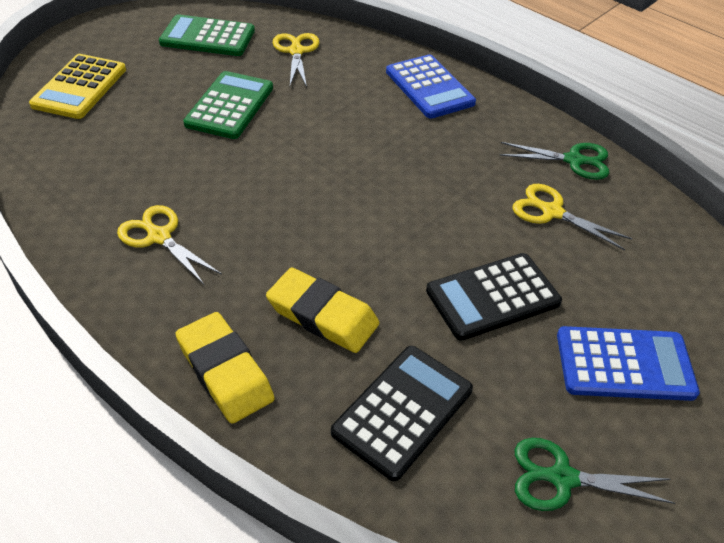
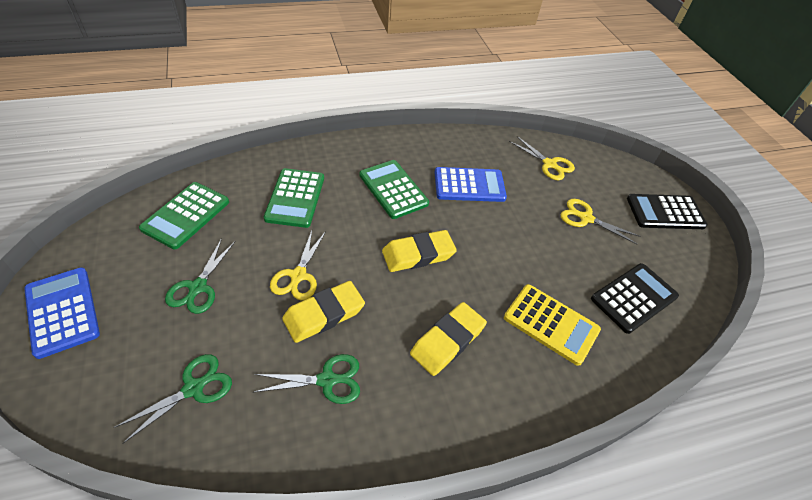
green calculator: [159,14,255,56] [183,71,273,139] = 2 -> [139,182,229,249] [264,168,324,228] [359,160,429,219] = 3
green scissors: [500,142,609,180] [515,438,675,511] = 2 -> [113,354,232,444] [165,238,236,314] [254,354,360,404] = 3
yellow eraser: [175,312,275,423] [266,268,379,353] = 2 -> [282,281,365,343] [382,230,457,272] [410,302,487,376] = 3

